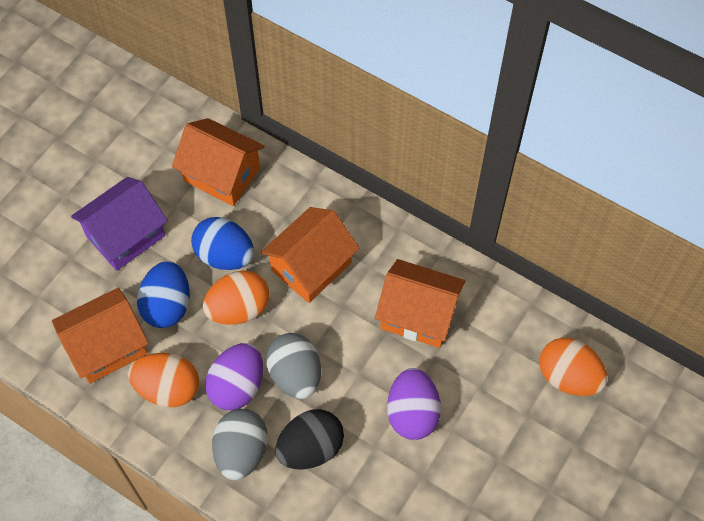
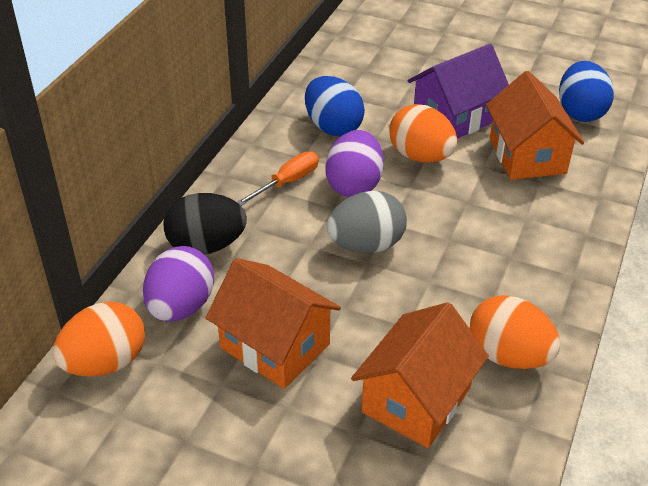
grey egg: [212,409,268,480] [266,333,321,399] = 2 -> [326,191,407,253] = 1
orange house: [52,288,149,384] [172,118,265,206] [261,207,359,303] [375,259,465,348] = 4 -> [206,258,341,389] [351,302,489,448] [486,71,584,180] = 3
orange screwdriver: none = 0 -> [237,151,319,206] = 1

